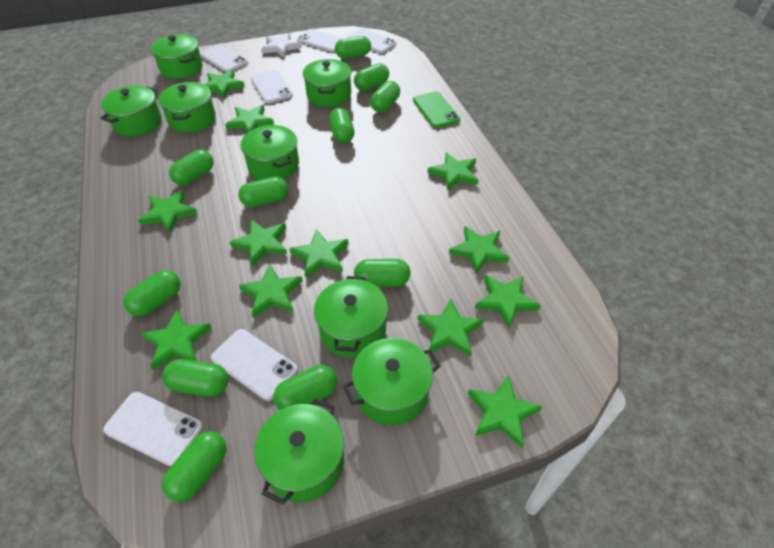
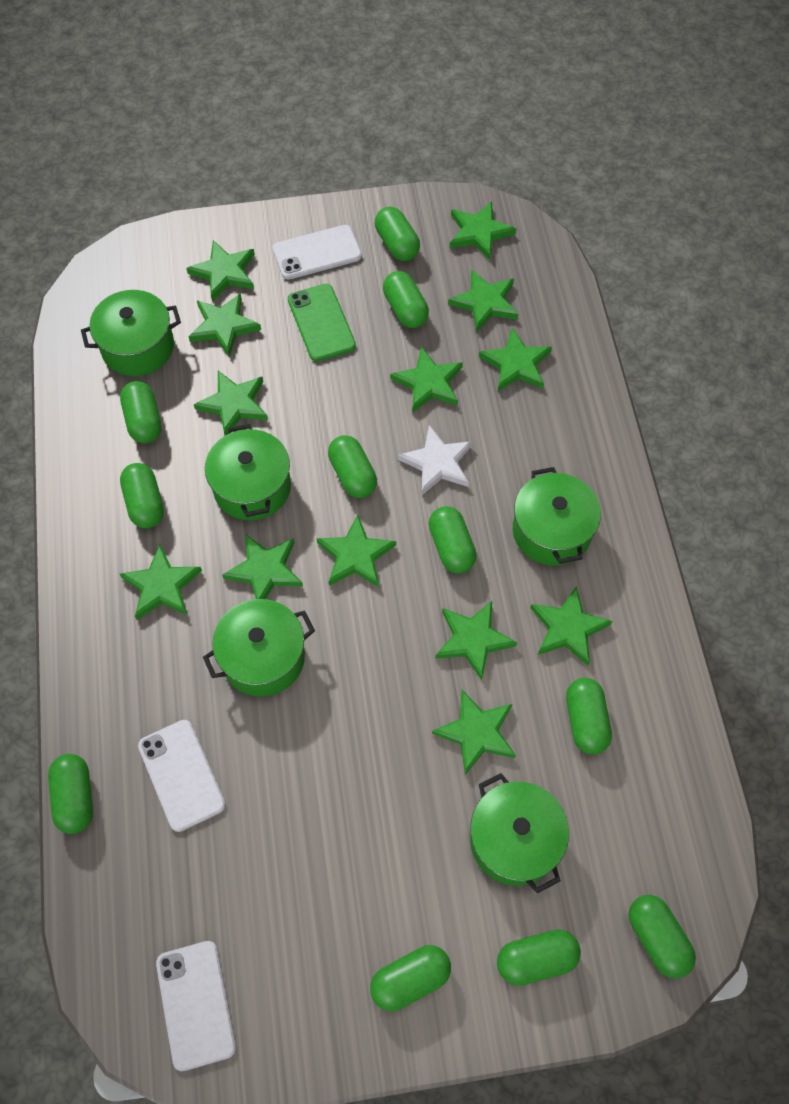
green pot: [101,85,162,137] [151,34,203,79] [158,82,216,133] [241,125,299,180] [254,398,344,505] [303,59,351,107] [314,276,388,357] [343,338,441,425] = 8 -> [81,290,181,376] [203,599,315,696] [205,424,291,520] [470,773,569,893] [513,467,601,566] = 5
green star: [138,190,198,233] [141,310,211,370] [204,70,245,98] [225,105,274,133] [230,219,287,266] [239,264,303,318] [289,229,349,278] [417,299,484,356] [428,152,478,191] [449,226,509,274] [468,375,542,448] [475,275,541,329] = 12 -> [120,545,202,620] [186,240,255,301] [188,293,261,357] [194,371,268,435] [222,534,303,599] [316,515,396,587] [390,346,463,413] [432,690,516,775] [435,601,517,680] [448,270,518,332] [450,201,516,260] [479,328,552,391] [530,586,613,665] = 13
white phone: [103,392,203,466] [200,44,248,72] [211,329,298,401] [251,70,293,104] [297,29,345,52] [347,28,396,54] = 6 -> [138,720,226,832] [156,941,236,1071] [272,225,362,280] = 3

